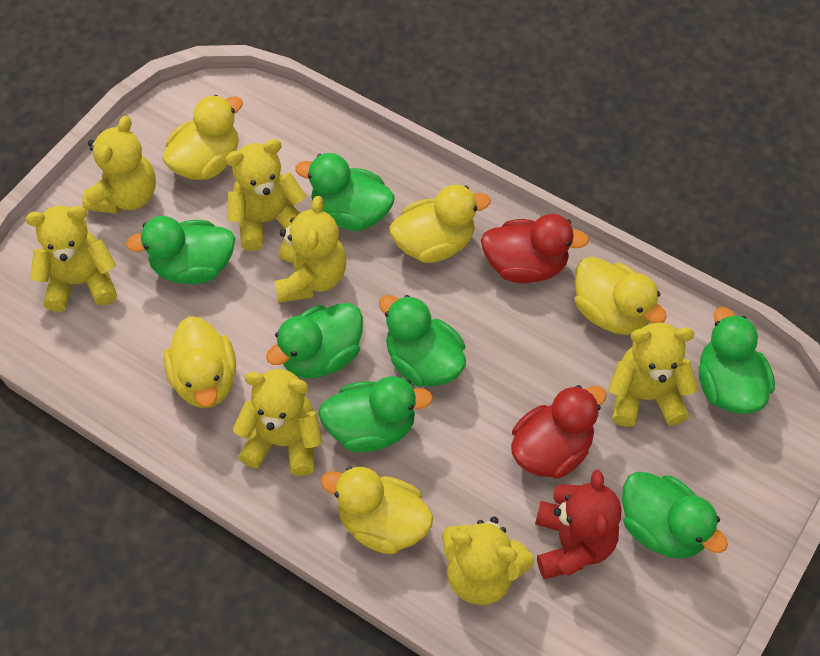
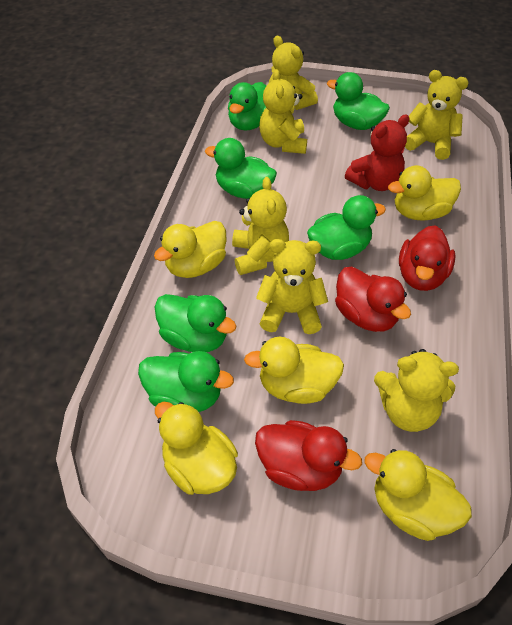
green duck: [126,216,235,284] [266,303,363,378] [295,153,395,231] [318,376,433,452] [379,295,466,387] [622,472,728,559] [699,307,775,414] = 7 -> [138,351,234,412] [155,294,237,352] [205,138,277,199] [228,82,266,131] [307,195,386,260] [327,72,390,130] = 6
red duck: [481,214,589,283] [511,385,607,479] = 2 -> [255,420,362,491] [335,267,411,332] [399,225,456,291] = 3
yellow teddy bear: [26,206,117,312] [82,116,156,214] [225,139,307,251] [232,369,323,476] [275,196,346,303] [442,517,534,605] [608,322,698,427] = 7 -> [232,177,289,275] [256,239,328,334] [259,69,307,154] [269,36,318,110] [374,349,459,432] [405,70,469,160] = 6

